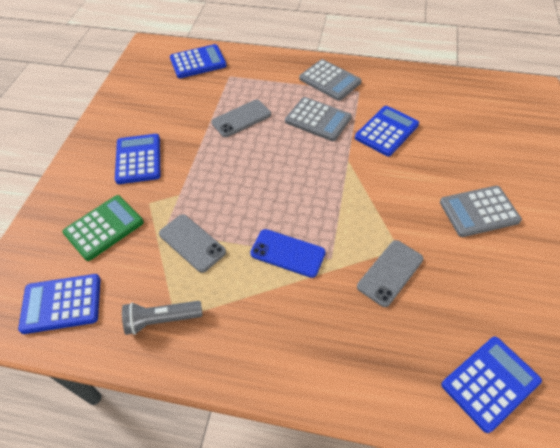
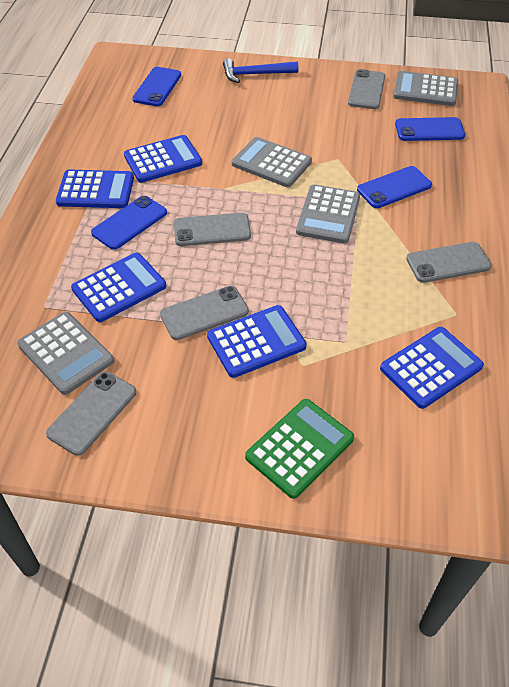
blue hammer: none = 0 -> [223,58,298,83] = 1
blue phone: [250,229,326,278] = 1 -> [91,196,167,250] [132,67,181,106] [357,166,432,208] [395,117,465,141] = 4
grey calculator: [285,97,352,141] [299,59,362,101] [440,186,522,237] = 3 -> [17,312,114,395] [232,137,312,187] [296,185,360,243] [393,71,458,106] = 4
grey flashlight: [122,301,203,335] = 1 -> none = 0
grey phone: [159,214,226,273] [211,100,271,137] [357,240,423,307] = 3 -> [46,371,136,456] [160,286,249,340] [174,213,251,246] [348,69,385,109] [406,242,492,283] = 5

